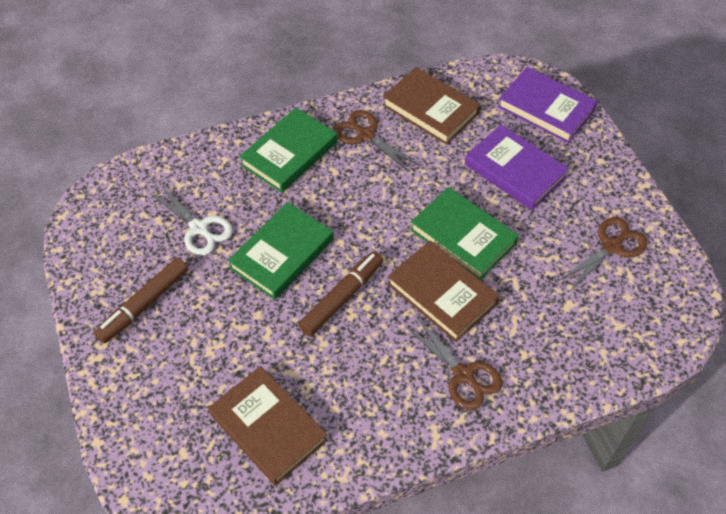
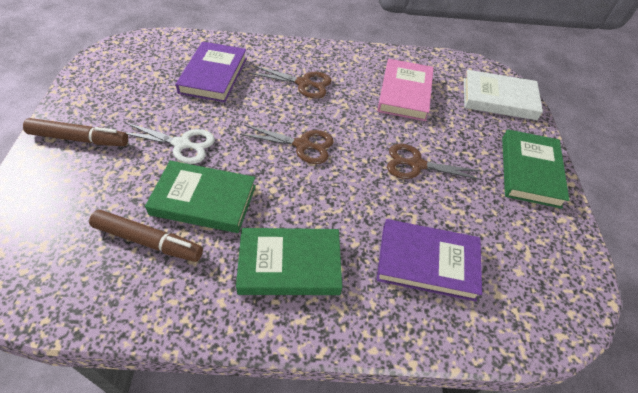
brown book: [208,366,328,486] [383,67,480,145] [388,241,499,342] = 3 -> none = 0
pink book: none = 0 -> [377,59,434,121] = 1
white book: none = 0 -> [464,70,543,120] = 1

